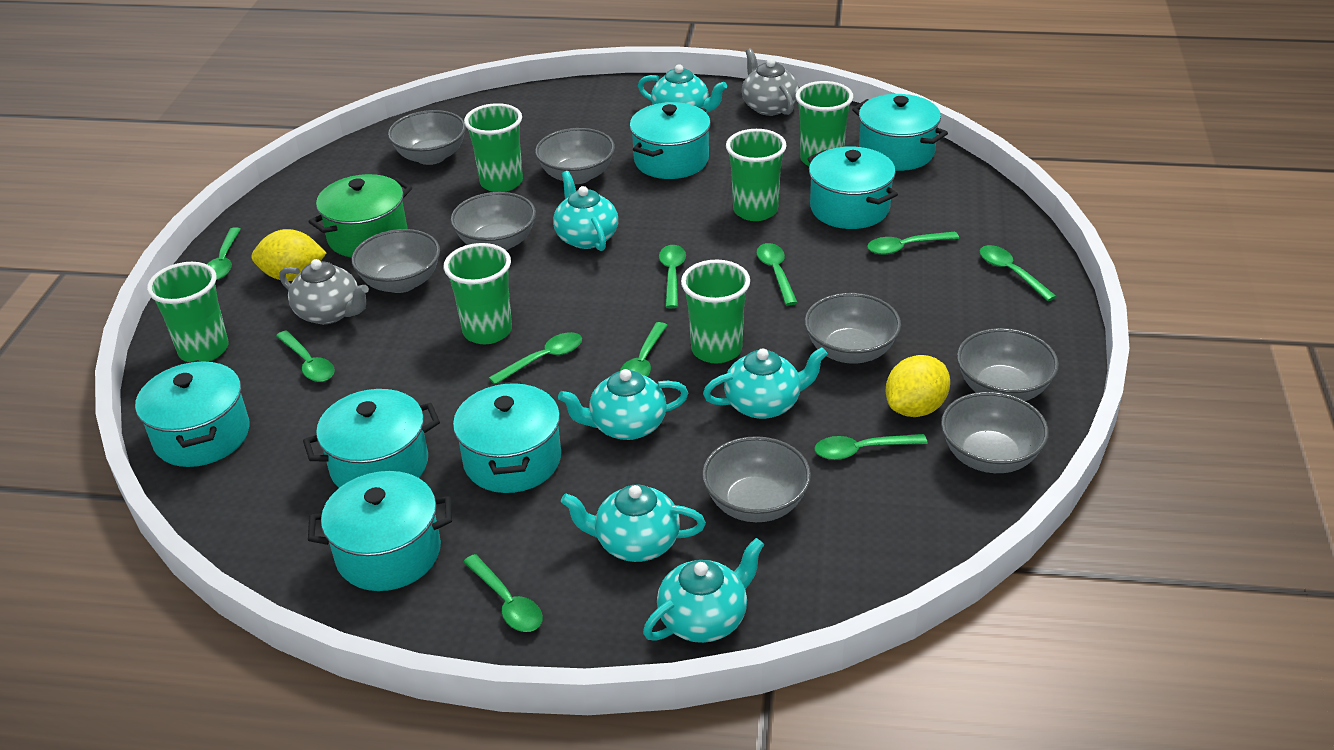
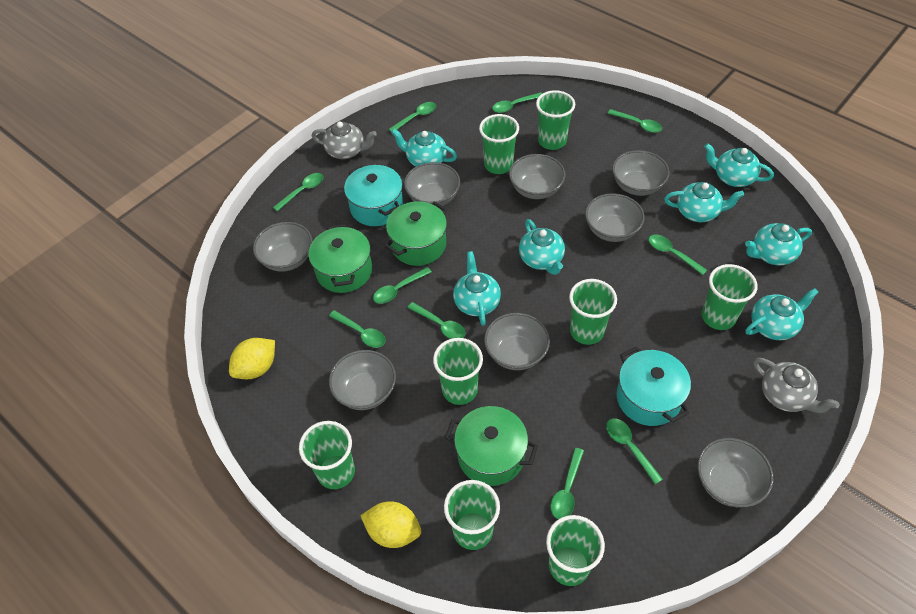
green cup: [147,262,229,362] [444,243,512,344] [464,103,523,192] [681,260,750,364] [726,129,787,221] [796,81,853,166] = 6 -> [299,421,355,489] [433,338,483,405] [444,480,500,550] [479,114,519,174] [536,90,575,150] [546,515,605,586] [569,279,617,345] [702,264,758,330] = 8
green pot: [309,174,412,257] = 1 -> [308,224,372,293] [385,201,448,266] [445,406,538,486] = 3
turquoise pot: [135,360,250,467] [303,389,440,488] [308,471,452,591] [453,381,561,493] [630,102,711,179] [807,146,898,229] [852,94,948,171] = 7 -> [344,165,403,226] [616,346,691,426] = 2
turquoise teapot: [553,171,618,251] [558,369,688,440] [561,484,706,562] [638,64,727,113] [643,538,764,643] [703,347,828,419] = 6 -> [391,129,457,166] [453,251,501,326] [519,219,565,275] [664,182,744,222] [704,143,774,187] [745,223,812,265] [745,288,819,340] = 7

